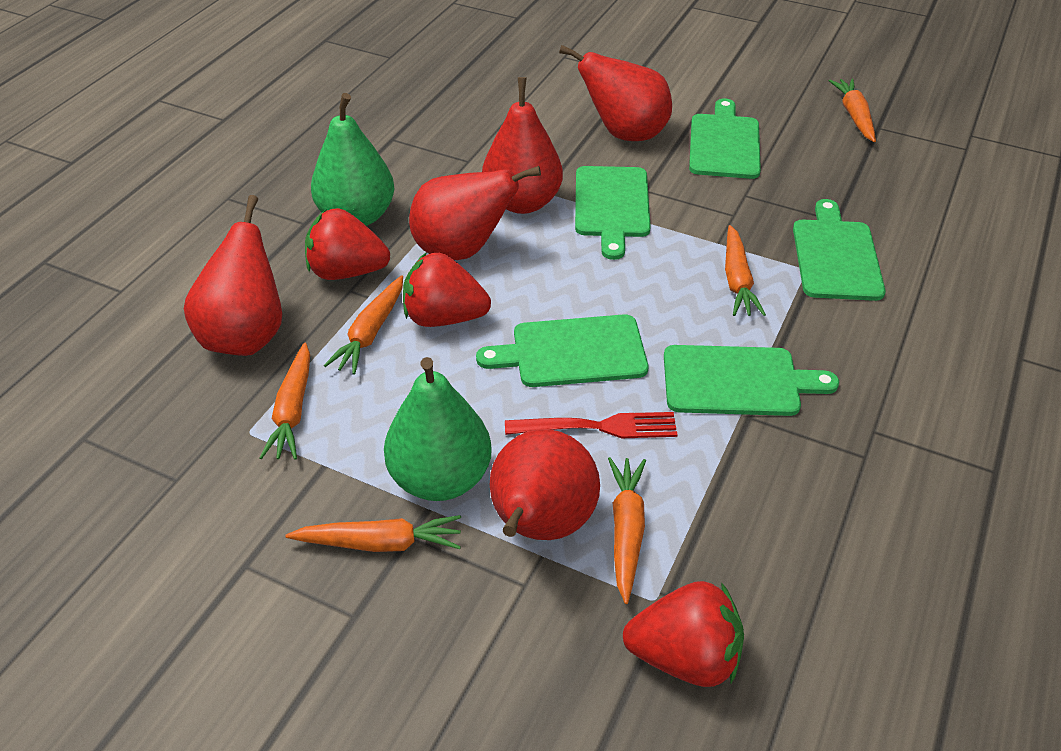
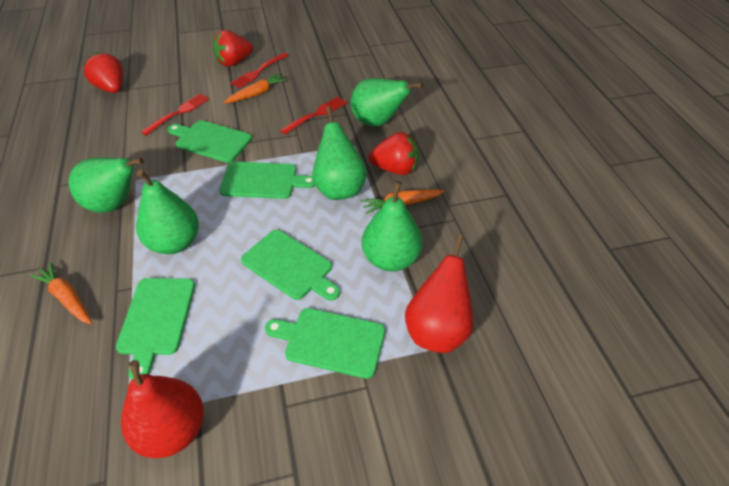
green pear: [311,93,395,226] [384,357,492,501] = 2 -> [68,157,144,213] [136,170,199,254] [312,107,367,200] [351,78,423,126] [362,181,422,271] = 5
orange carrot: [259,342,310,459] [285,515,461,552] [324,275,403,375] [608,457,646,604] [725,225,766,316] [829,79,876,142] = 6 -> [30,262,92,324] [224,73,287,104] [361,190,445,214] = 3
red fork: [505,412,677,438] = 1 -> [141,94,209,135] [230,53,289,89] [280,97,347,134] = 3
red pear: [184,195,282,356] [409,166,541,260] [482,77,563,214] [490,429,600,540] [559,45,672,141] = 5 -> [121,360,204,458] [405,234,474,353] = 2

